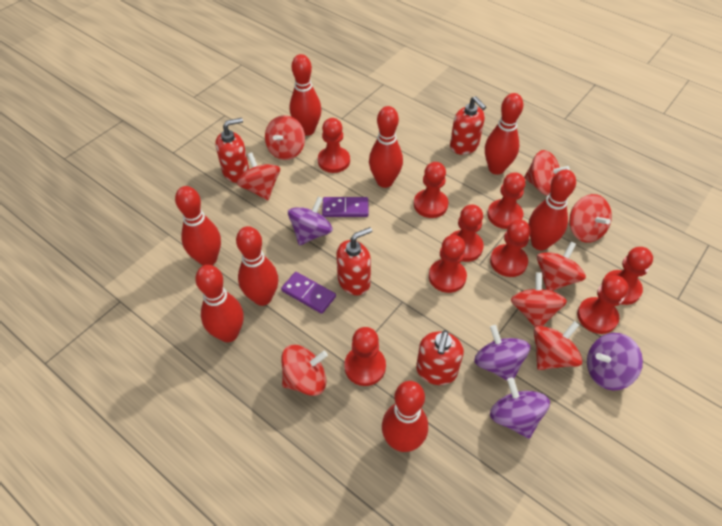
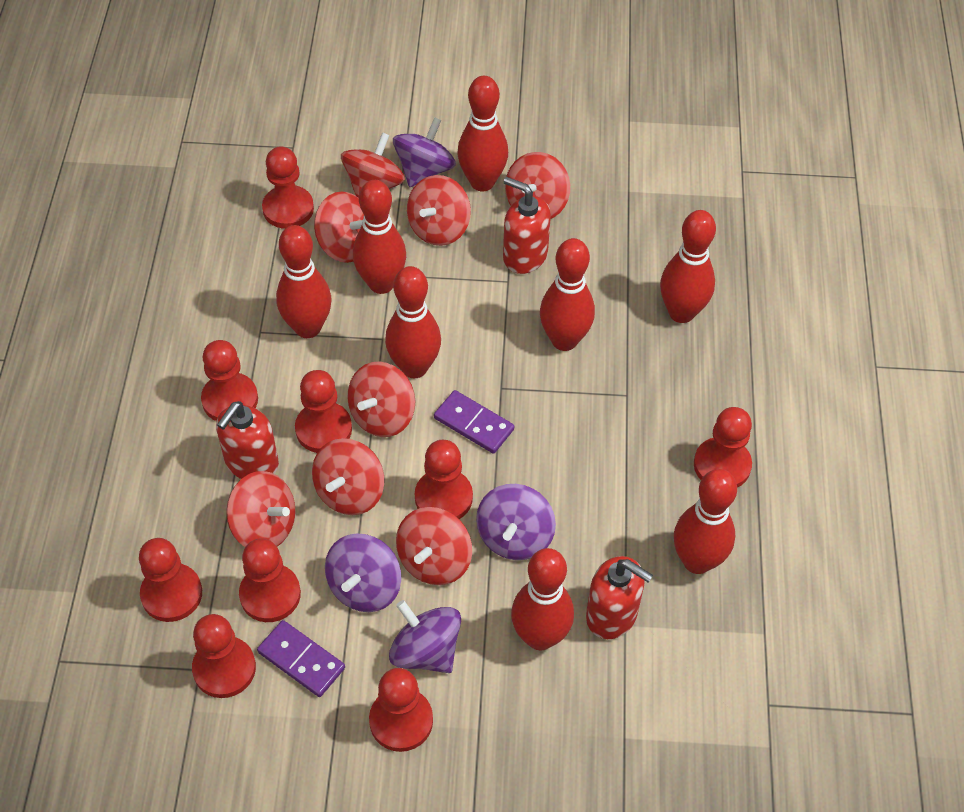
red soap dispenser: [215,118,249,183] [336,227,372,295] [416,330,464,385] [450,96,486,155] = 4 -> [216,401,279,479] [503,177,551,274] [586,556,653,639] = 3

